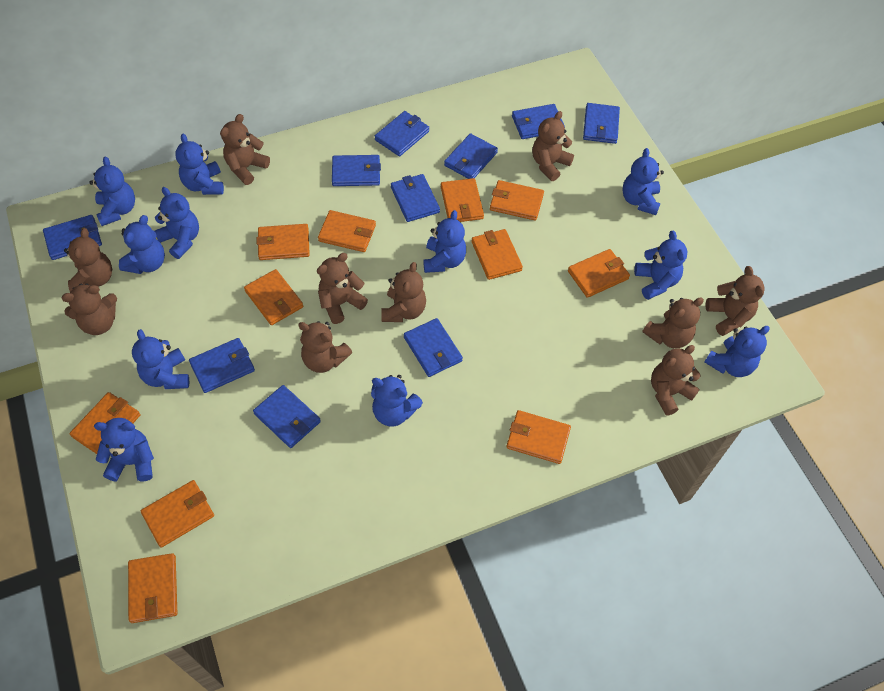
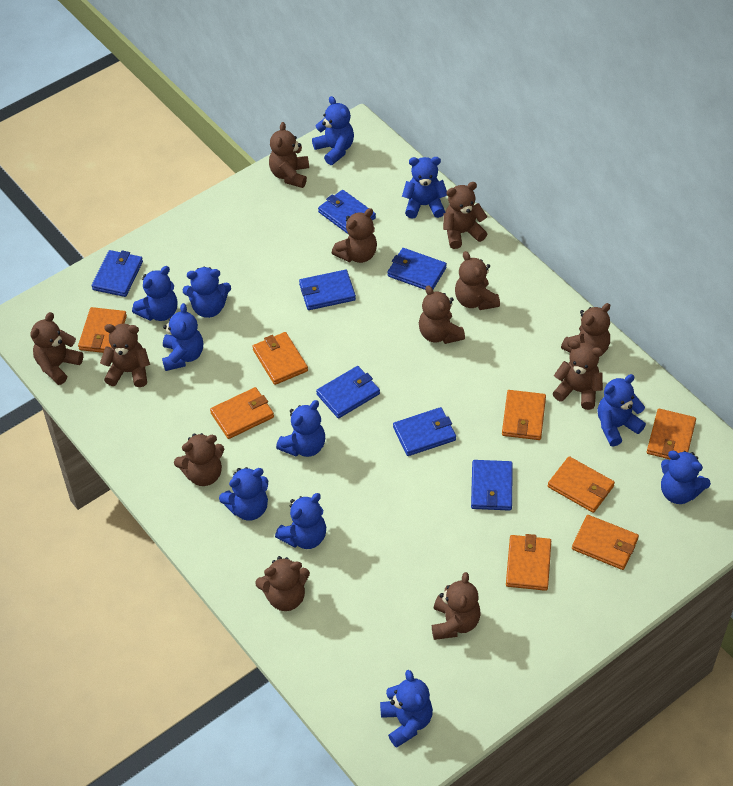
blue wallet: [43,215,102,260] [189,338,255,393] [253,385,321,448] [332,155,381,186] [375,111,429,156] [391,174,440,222] [404,318,463,377] [444,133,498,179] [512,104,565,139] [583,103,620,144] = 10 -> [92,250,143,297] [299,270,356,310] [316,366,380,418] [318,190,376,235] [387,248,447,290] [393,407,456,456] [471,460,513,511] = 7
brown teddy bear: [62,283,117,335] [64,228,112,292] [220,114,270,185] [298,321,352,373] [317,253,368,324] [381,262,426,322] [532,111,574,181] [642,297,704,349] [651,345,701,416] [706,266,764,336] = 10 -> [30,312,83,385] [100,324,150,387] [174,433,224,486] [255,556,310,611] [269,122,309,188] [332,208,377,263] [419,285,465,344] [432,572,481,640] [443,182,487,249] [455,251,500,310] [553,340,603,410] [561,303,610,355] = 12
orange wallet: [70,392,140,454] [128,553,177,623] [141,480,214,548] [244,269,303,325] [256,224,310,260] [318,210,376,252] [441,178,484,222] [471,229,523,280] [490,180,544,221] [506,410,571,464] [568,249,630,298] = 11 -> [78,307,127,353] [210,387,274,439] [252,332,308,385] [502,390,546,440] [506,534,551,591] [548,456,615,513] [572,515,639,570] [647,409,696,460] = 8

